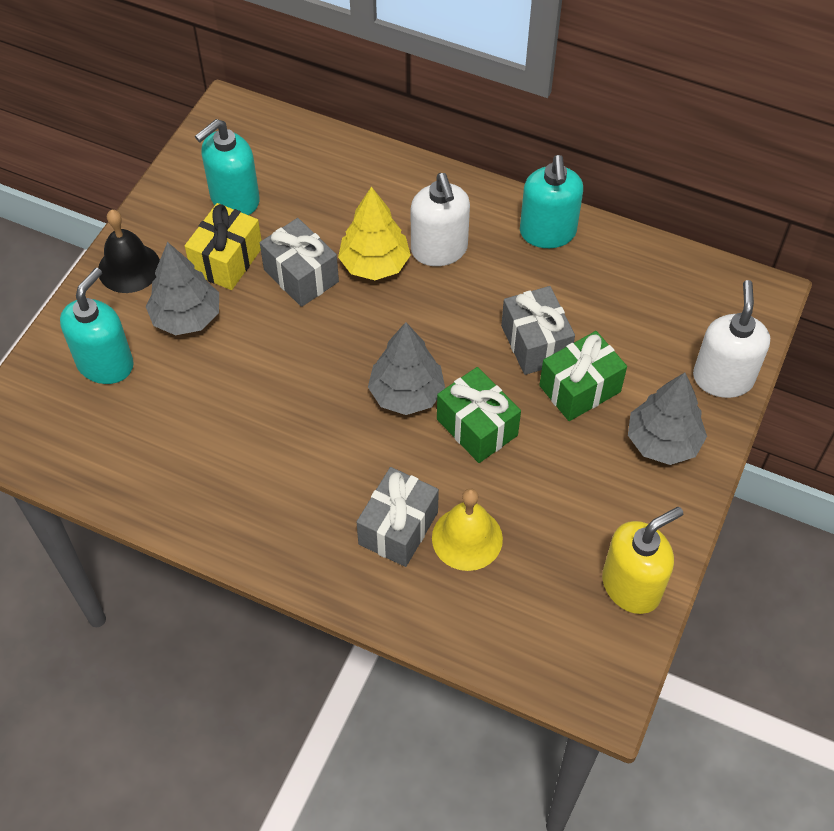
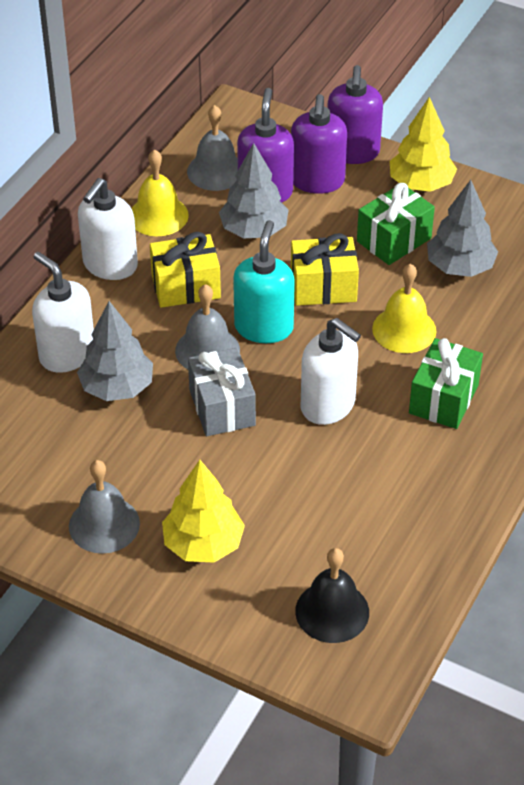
grey bell: none = 0 -> [69,460,140,554] [175,284,240,369] [187,105,238,191] = 3
grey gift: [260,218,339,307] [357,467,439,567] [501,286,575,375] = 3 -> [188,348,256,436] = 1
purple soap dispenser: none = 0 -> [237,88,294,202] [291,94,347,194] [327,65,383,164] = 3
turquoise soap dispenser: [60,268,134,384] [195,119,260,215] [520,155,583,248] = 3 -> [233,220,295,343] = 1
white soap dispenser: [411,173,470,266] [693,280,770,398] = 2 -> [32,252,94,373] [78,178,138,280] [301,318,361,425] = 3
yellow bell: [432,488,503,571] = 1 -> [131,149,189,236] [372,264,436,353] = 2
yellow gift: [185,203,262,290] = 1 -> [150,232,221,308] [291,233,359,306] = 2
yellow soap dispenser: [602,507,683,614] = 1 -> none = 0
yellow tree: [338,186,411,280] = 1 -> [162,460,245,563] [390,97,457,192] = 2

